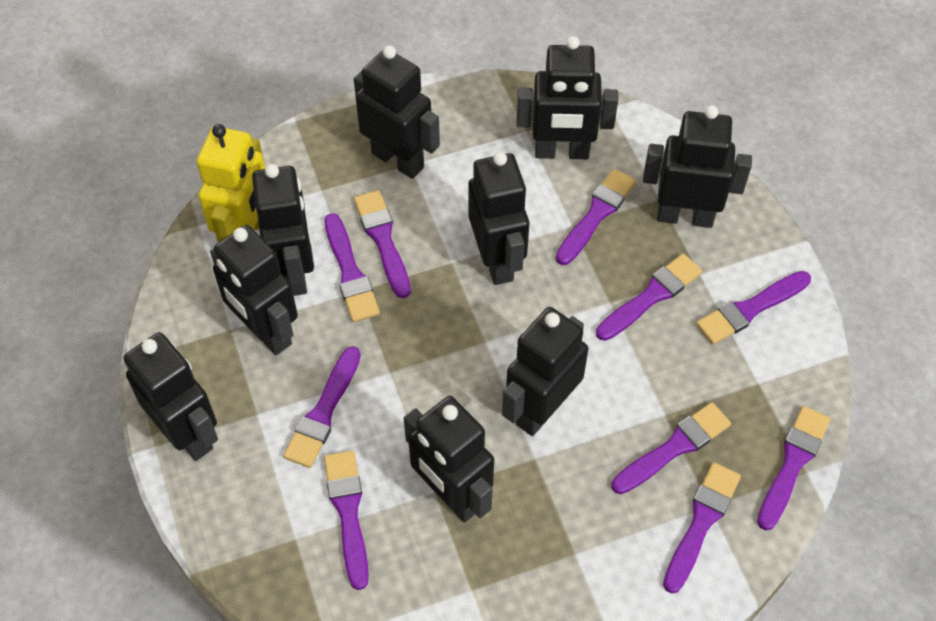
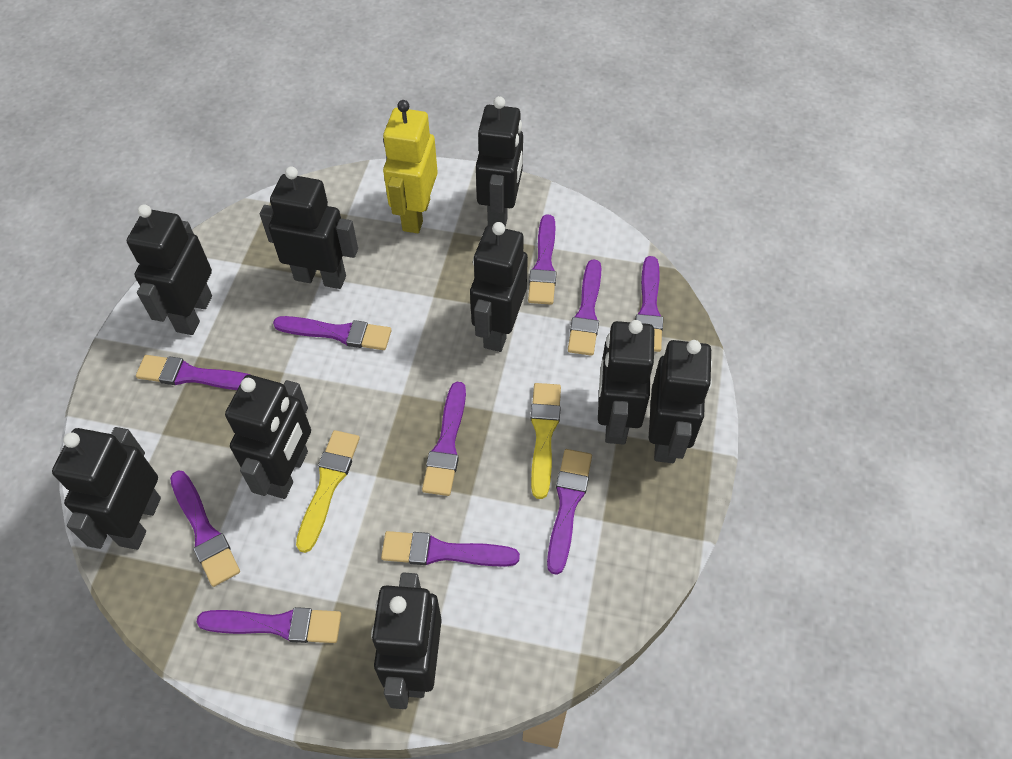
yellow brush: none = 0 -> [296,430,360,553] [531,383,561,499] = 2

